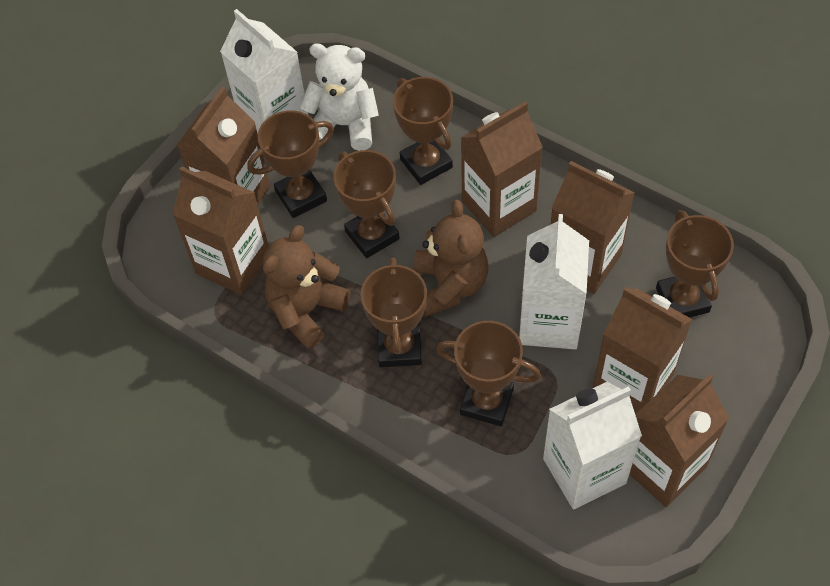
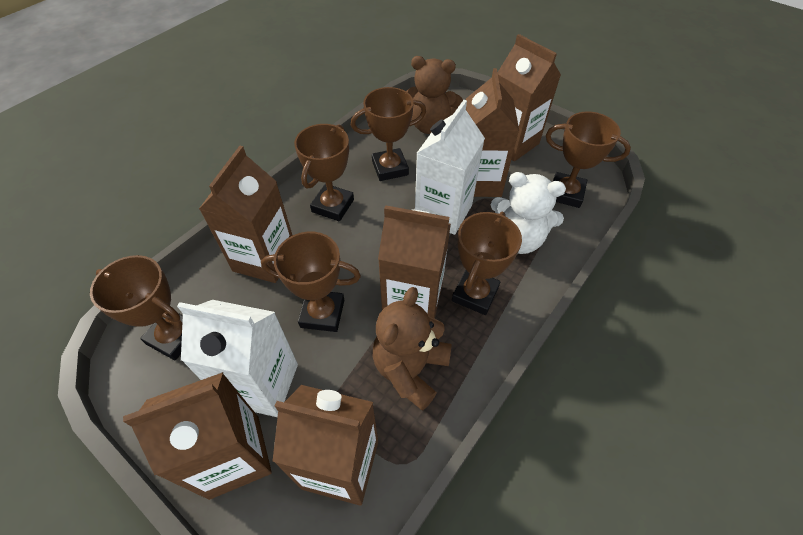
white carton: [220,9,309,133] [519,214,589,349] [543,382,642,509] = 3 -> [177,300,298,417] [415,100,485,235] = 2

